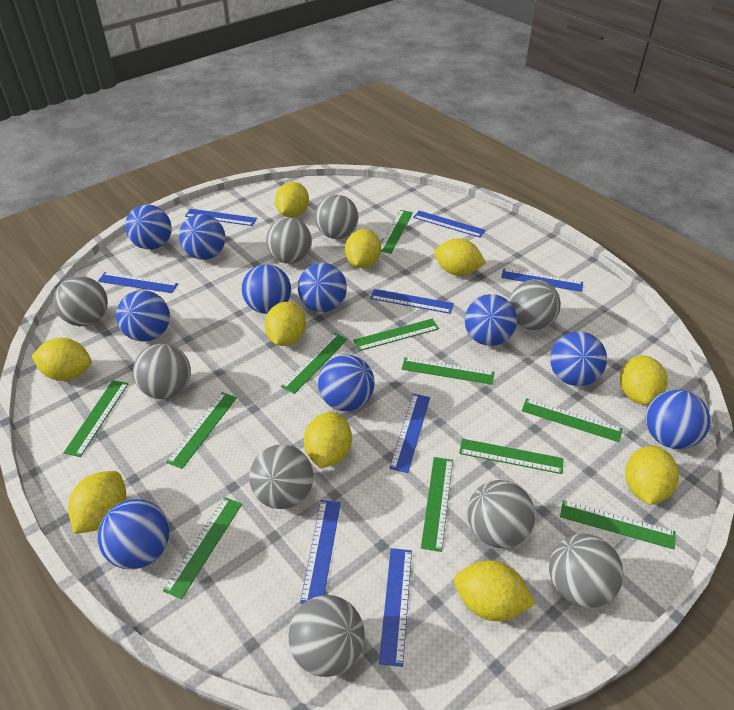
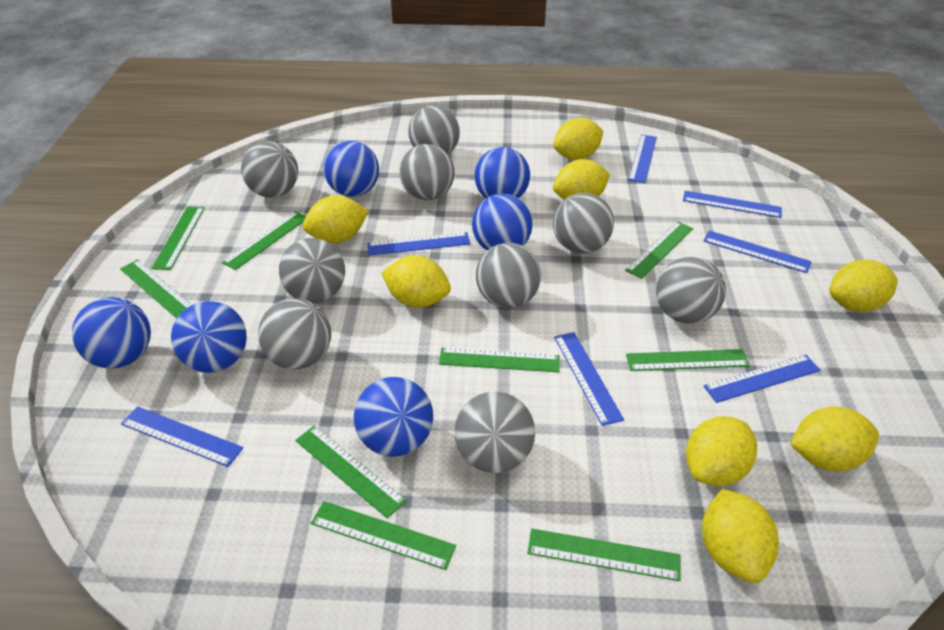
blue ball: [98,499,169,569] [116,290,170,342] [125,205,172,250] [179,214,225,260] [242,264,291,314] [298,263,347,312] [318,355,375,411] [465,294,517,346] [550,332,607,386] [646,390,710,449] = 10 -> [72,297,151,368] [171,301,247,373] [323,141,379,197] [354,377,433,457] [472,194,533,250] [475,147,530,198] = 6
blue ruler: [98,272,178,293] [185,209,257,226] [300,500,341,604] [370,289,454,314] [379,548,412,667] [389,394,430,473] [413,211,485,238] [501,268,583,292] = 8 -> [121,406,243,467] [367,232,470,256] [554,332,624,426] [628,134,657,183] [683,191,782,218] [704,230,811,273] [704,355,820,403] = 7
green ruler: [63,380,128,457] [163,497,242,599] [166,392,237,469] [281,333,348,394] [353,319,439,351] [381,210,413,254] [402,357,495,385] [421,457,453,552] [459,439,564,474] [522,398,623,442] [560,500,676,550] = 11 -> [120,259,192,319] [151,206,205,270] [222,211,306,270] [295,426,406,519] [311,501,456,570] [439,347,560,372] [527,529,681,581] [625,221,693,279] [626,349,750,371] = 9
yellow lemon: [32,338,92,381] [68,471,126,534] [264,302,306,346] [275,182,309,217] [304,412,352,468] [345,229,381,268] [434,238,486,276] [454,560,536,621] [620,356,668,405] [625,446,679,505] = 10 -> [303,195,369,243] [381,255,451,307] [553,118,603,160] [553,159,610,200] [686,416,757,486] [702,489,779,583] [790,406,879,471] [829,260,898,312] = 8

